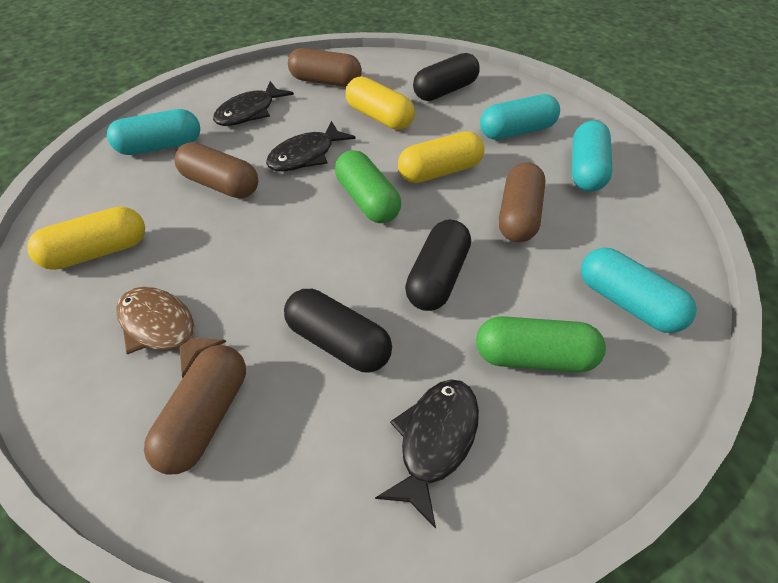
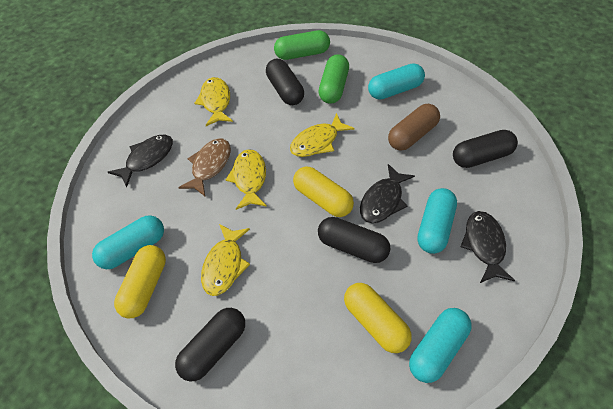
black capsule: [284,289,392,373] [405,219,471,311] [413,53,480,101] = 3 -> [175,308,245,381] [266,58,304,105] [318,217,390,263] [453,130,518,168] = 4
brown capsule: [144,345,246,475] [175,142,258,198] [288,48,362,87] [499,162,546,242] = 4 -> [388,104,440,151] = 1
yellow fish: none = 0 -> [194,77,233,126] [201,224,250,296] [226,149,267,210] [290,113,355,157] = 4

